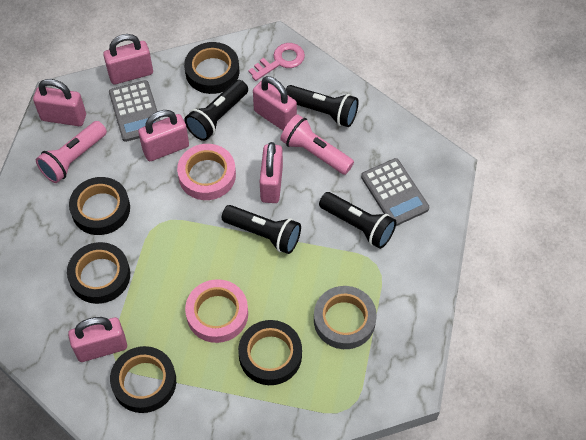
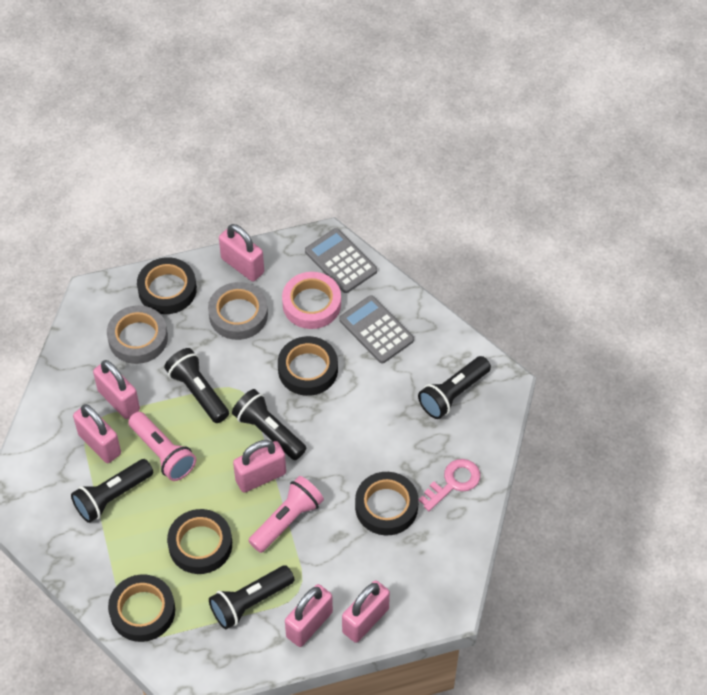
black flashlight: [184,80,248,141] [222,205,301,254] [286,85,359,127] [319,192,396,249] = 4 -> [71,459,153,523] [164,348,229,423] [209,566,294,629] [232,389,306,460] [418,356,491,419] = 5
grey tape: [314,286,377,349] = 1 -> [107,305,168,364] [208,282,268,340] = 2
pink tape: [177,144,236,200] [185,279,248,343] = 2 -> [282,272,341,329] = 1

